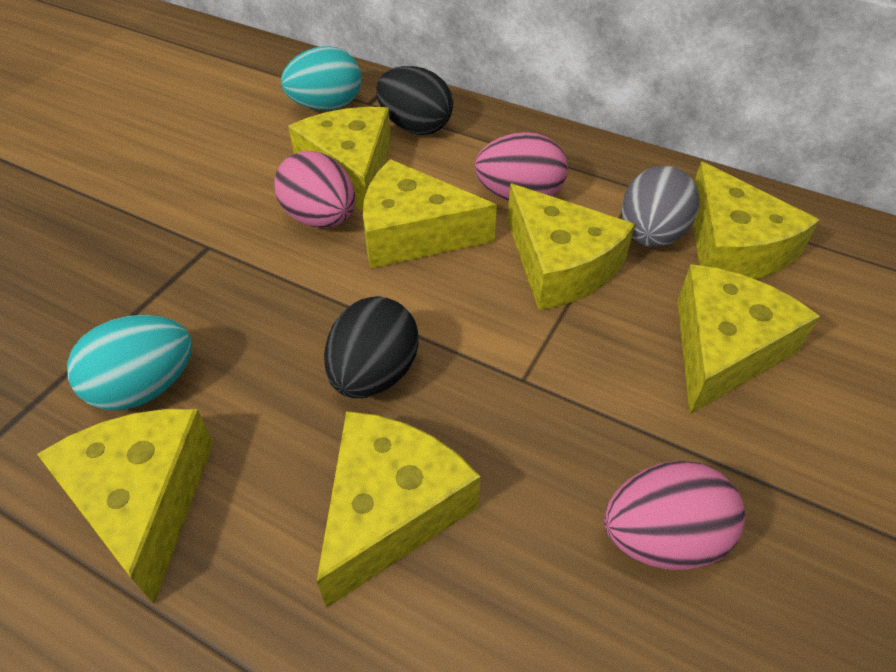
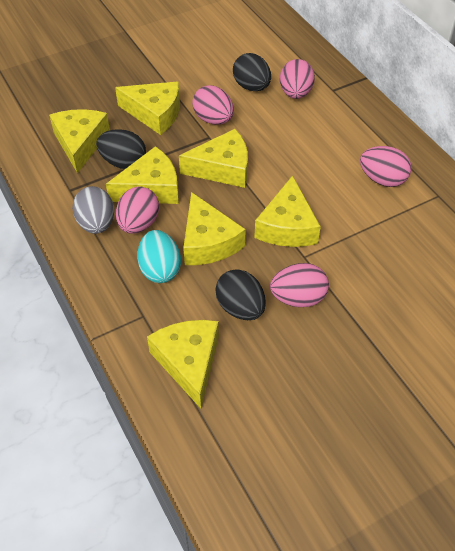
black egg: [324,296,419,398] [376,66,453,135] = 2 -> [96,129,146,169] [215,269,266,320] [233,53,271,91] = 3
pink egg: [274,151,356,228] [474,132,568,201] [604,461,745,570] = 3 -> [116,186,159,234] [192,85,234,125] [270,263,329,307] [280,59,315,99] [360,146,412,187] = 5
turquoise egg: [67,315,192,410] [281,46,361,110] = 2 -> [137,230,181,283] = 1

